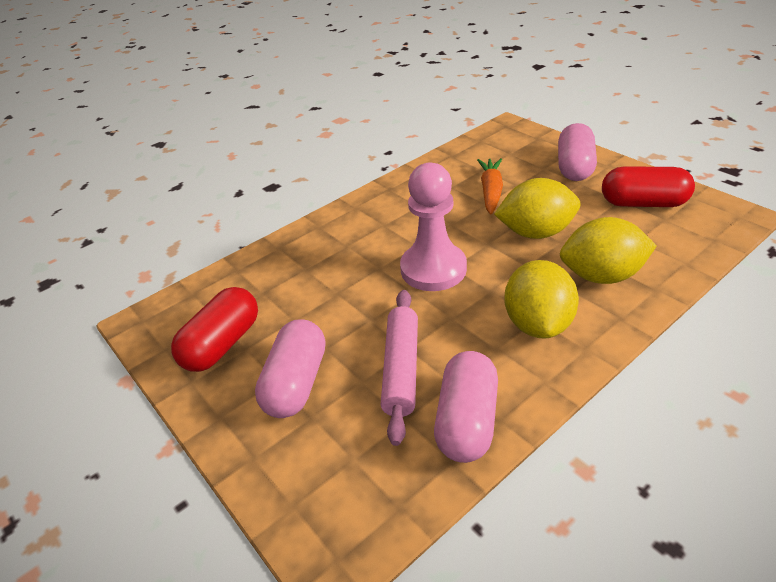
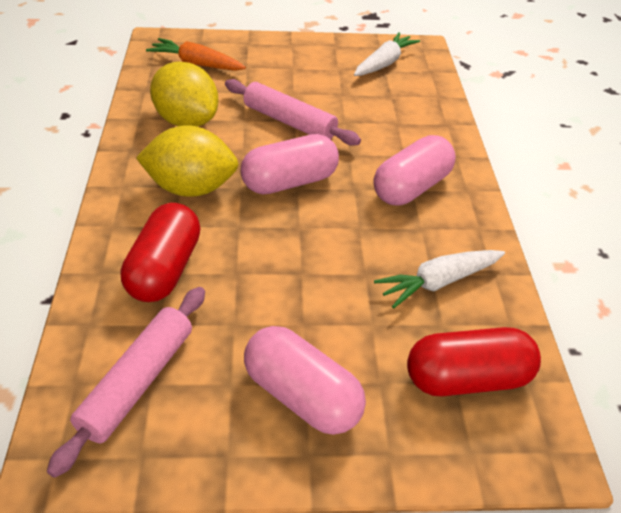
pink pawn: [400,163,467,291] = 1 -> none = 0
pink rolling pin: [381,290,418,446] = 1 -> [47,287,205,478] [225,79,361,146] = 2
white carrot: none = 0 -> [354,32,420,76] [374,250,505,309] = 2
yellow lemon: [494,178,581,239] [504,260,579,339] [560,217,657,284] = 3 -> [136,125,238,197] [150,62,219,127] = 2

